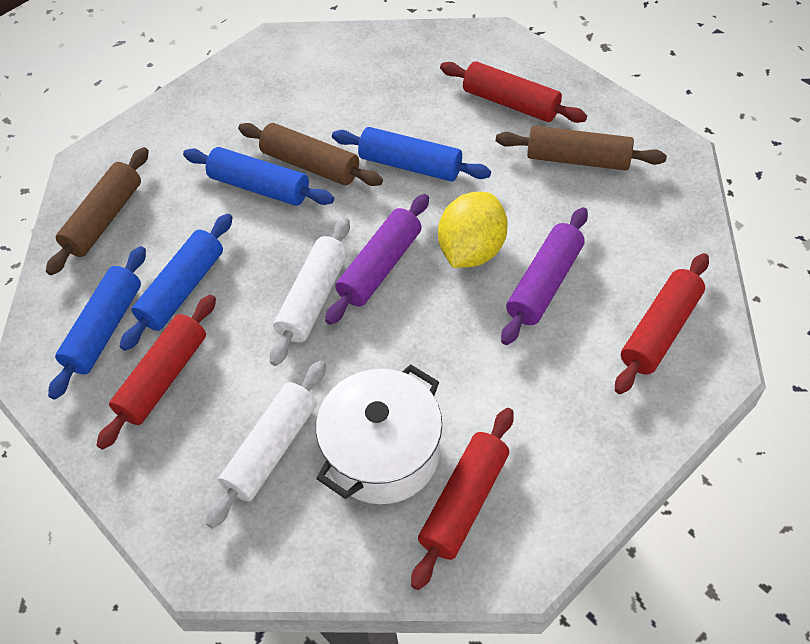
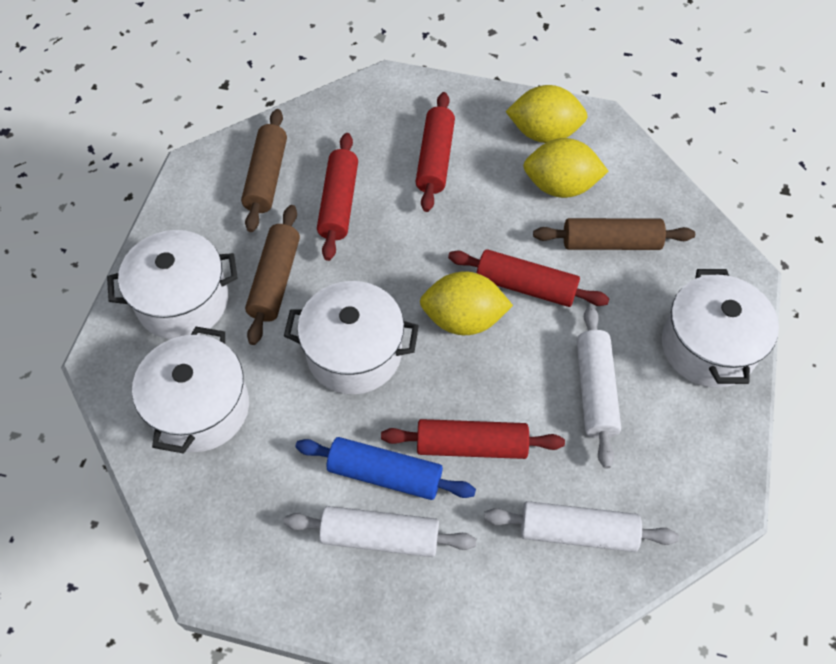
blue rolling pin: [48,246,146,400] [119,214,233,351] [183,147,334,206] [332,127,491,182] = 4 -> [295,437,476,500] = 1
purple rolling pin: [325,194,429,325] [501,207,588,345] = 2 -> none = 0
white pot: [316,364,442,504] = 1 -> [107,230,238,339] [132,327,249,454] [284,281,419,394] [662,269,779,388] = 4
white rolling pin: [206,361,326,529] [270,218,350,366] = 2 -> [284,506,476,557] [484,501,679,552] [577,306,621,469] = 3
yellow lemon: [438,192,508,268] = 1 -> [420,271,513,335] [505,85,588,143] [523,138,609,198] = 3

